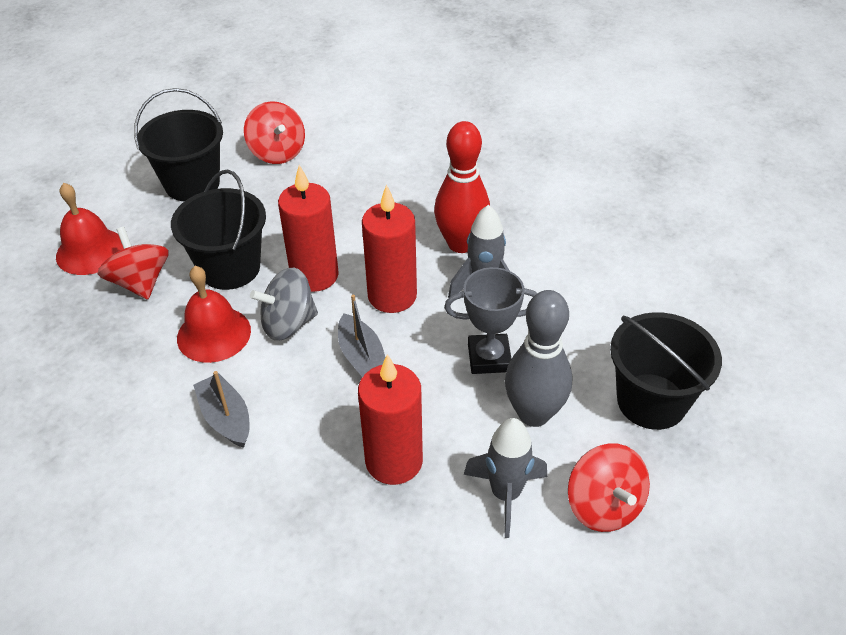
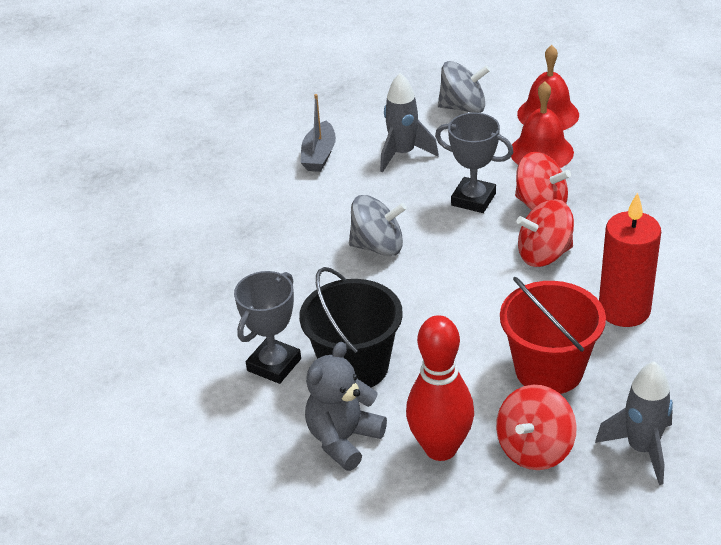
black bucket: [134,88,223,201] [171,170,266,290] [610,312,722,430] = 3 -> [299,267,403,388] = 1
grey boat: [193,371,250,448] [338,294,386,377] = 2 -> [301,94,336,172] = 1
grey bowling pin: [505,290,573,427] = 1 -> none = 0
grey spinning top: [250,268,318,341] = 1 -> [349,195,407,256] [438,61,490,113] = 2
grey teddy bear: none = 0 -> [305,342,387,471] = 1
grey trophy: [444,267,538,374] = 1 -> [234,271,301,384] [435,113,513,213] = 2
red bucket: none = 0 -> [500,277,606,394] = 1
red candle: [278,165,339,292] [358,354,423,485] [362,185,417,313] = 3 -> [599,192,661,327] = 1

